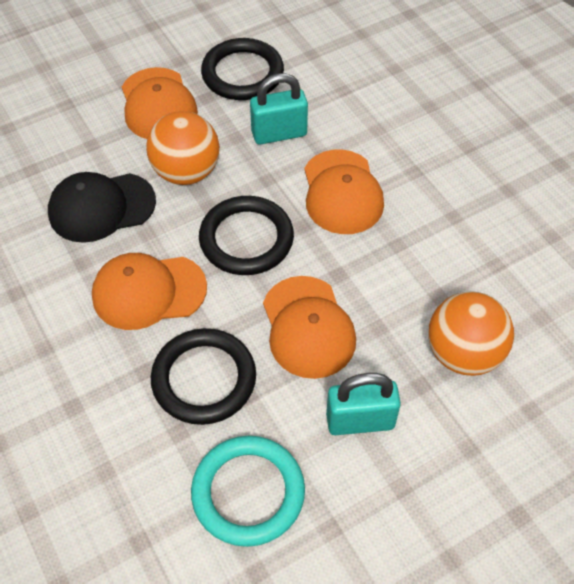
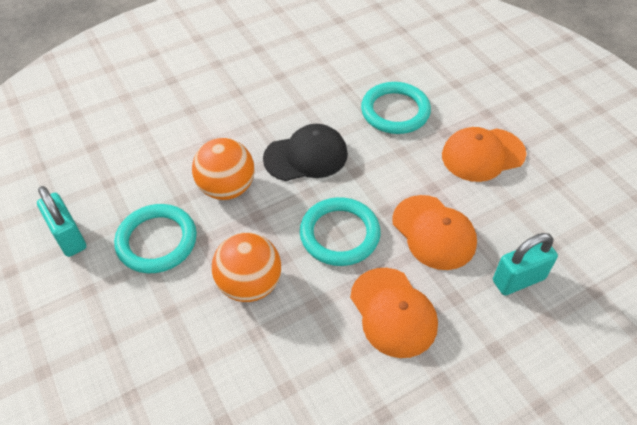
black ring: [151,328,256,425] [199,196,294,275] [201,38,284,100] = 3 -> none = 0
orange cap: [92,253,207,330] [122,67,198,139] [263,276,356,379] [304,149,384,234] = 4 -> [350,268,438,358] [392,195,477,270] [442,127,526,182] = 3
turquoise ring: [191,436,305,547] = 1 -> [114,204,197,273] [300,197,381,266] [361,82,431,134] = 3

